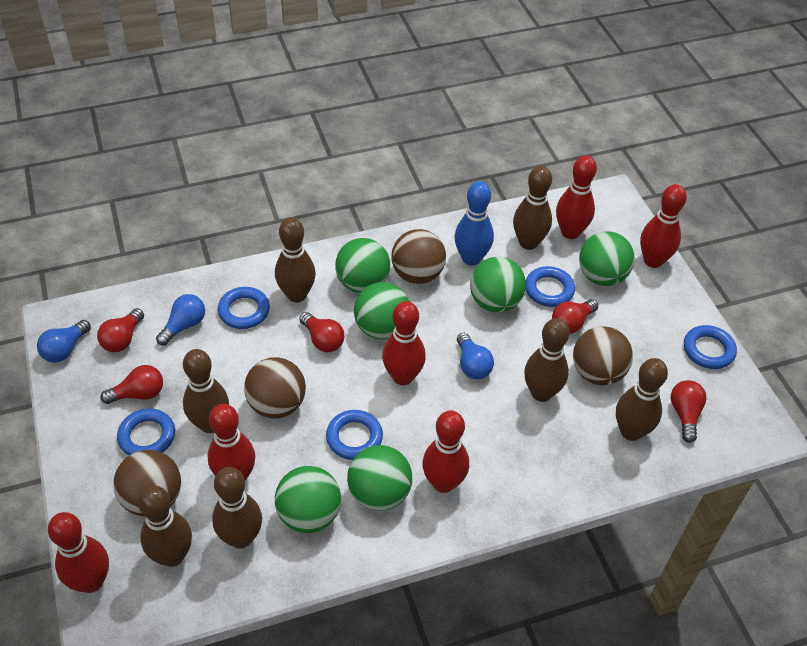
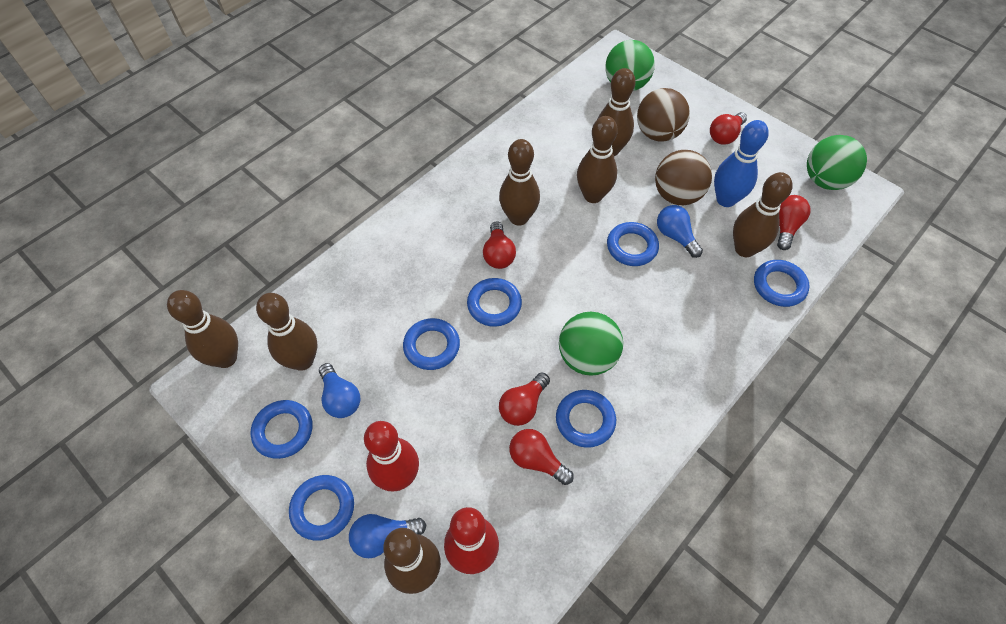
blue ring: [117,408,175,456] [218,287,270,329] [326,410,383,460] [526,266,575,307] [684,325,737,369] = 5 -> [251,400,313,459] [289,475,354,541] [403,318,460,370] [467,278,522,327] [556,390,616,448] [607,222,659,266] [754,260,809,307] = 7
brown ball: [113,450,181,516] [244,357,306,418] [391,229,446,284] [573,326,633,385] = 4 -> [637,88,690,142] [655,150,712,205] = 2
green ball: [275,466,341,533] [335,238,390,293] [347,445,412,511] [354,282,409,339] [470,257,526,313] [579,231,635,286] = 6 -> [559,312,623,376] [605,40,655,91] [807,135,867,190] = 3
red bowling pin: [48,512,109,593] [207,404,255,481] [382,301,426,385] [422,411,469,493] [556,155,597,239] [640,184,687,268] = 6 -> [364,421,419,492] [444,507,499,574] = 2

